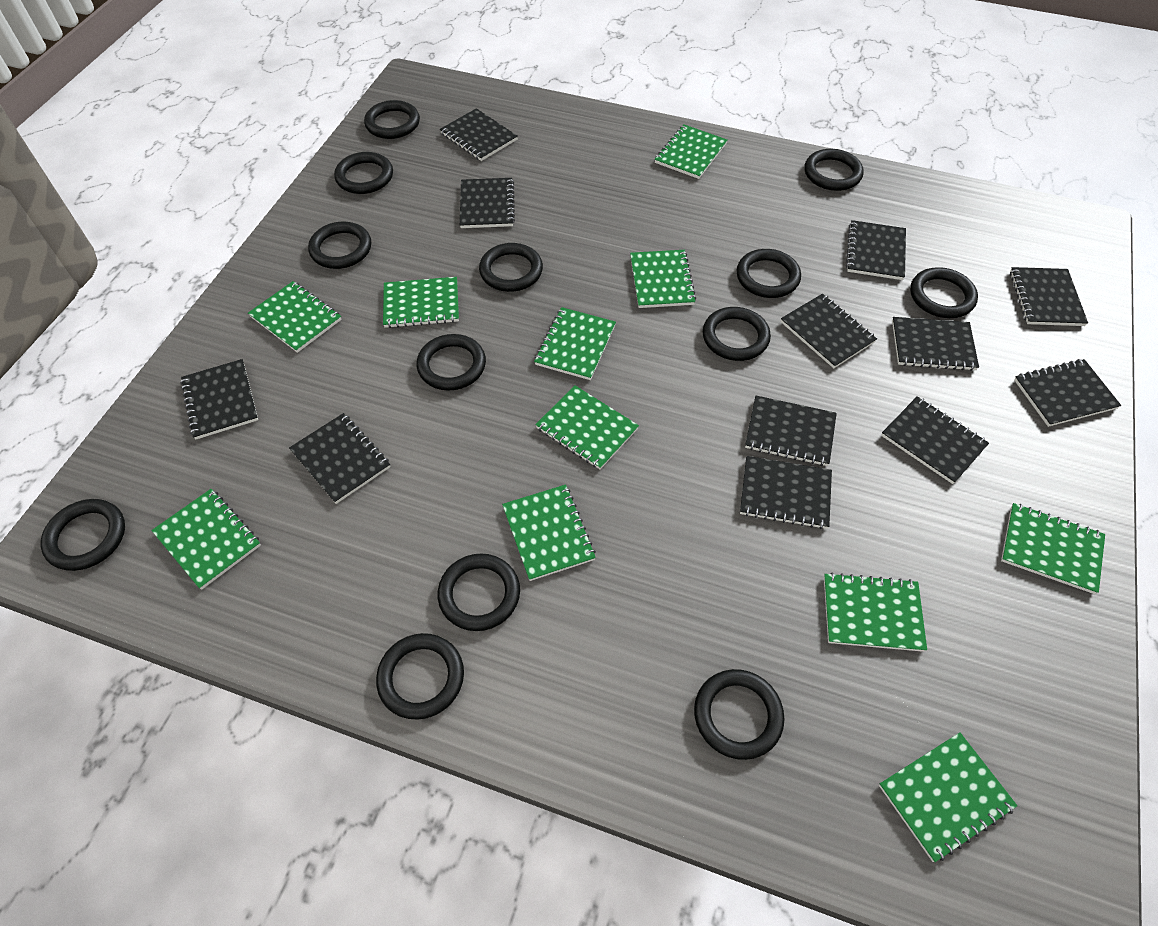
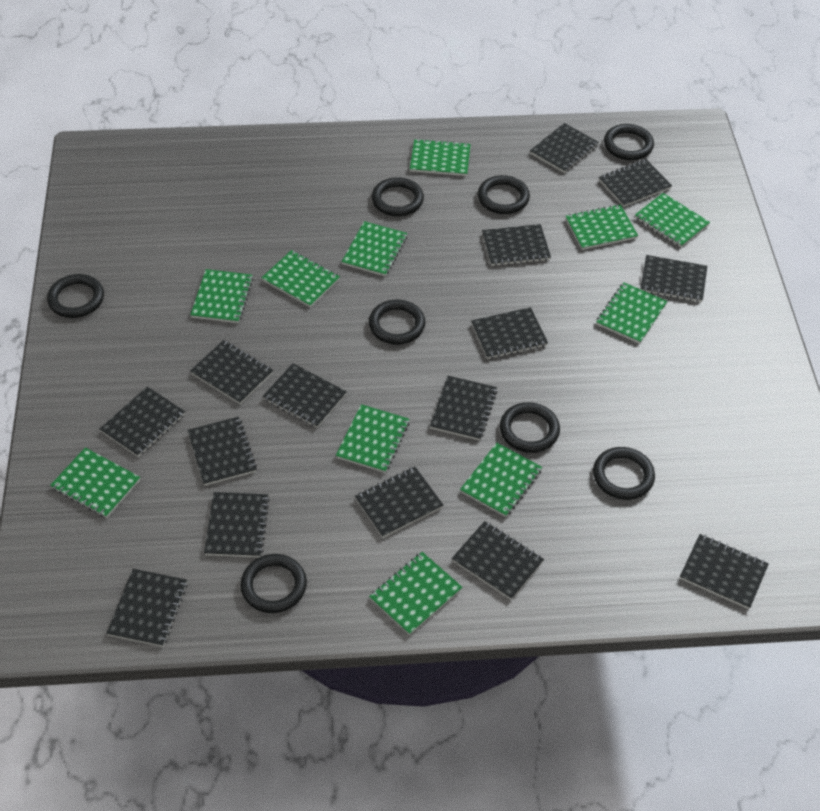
black notebook: [180,359,258,439] [289,413,390,504] [440,108,518,161] [460,178,515,228] [740,456,832,529] [745,396,837,466] [781,293,877,368] [846,220,906,280] [881,396,989,484] [892,317,979,371] [1010,267,1088,326] [1014,359,1121,427] = 12 -> [100,387,185,457] [107,569,187,647] [188,417,257,486] [190,340,273,404] [204,492,270,557] [263,363,347,428] [355,467,443,538] [430,376,497,441] [452,521,544,600] [471,307,548,359] [482,224,551,266] [530,123,599,173] [599,159,672,207] [640,255,707,302] [680,534,769,609] = 15
black ring: [41,499,125,571] [308,222,371,269] [334,152,393,194] [364,100,420,139] [376,633,464,720] [416,334,486,391] [438,554,520,631] [479,243,543,292] [694,669,785,760] [702,307,771,361] [736,249,801,298] [805,149,864,191] [910,267,978,318] = 13 -> [47,274,104,318] [240,554,307,613] [369,300,425,345] [372,177,424,216] [478,175,530,214] [500,402,560,453] [593,447,655,500] [604,124,654,160] = 8

